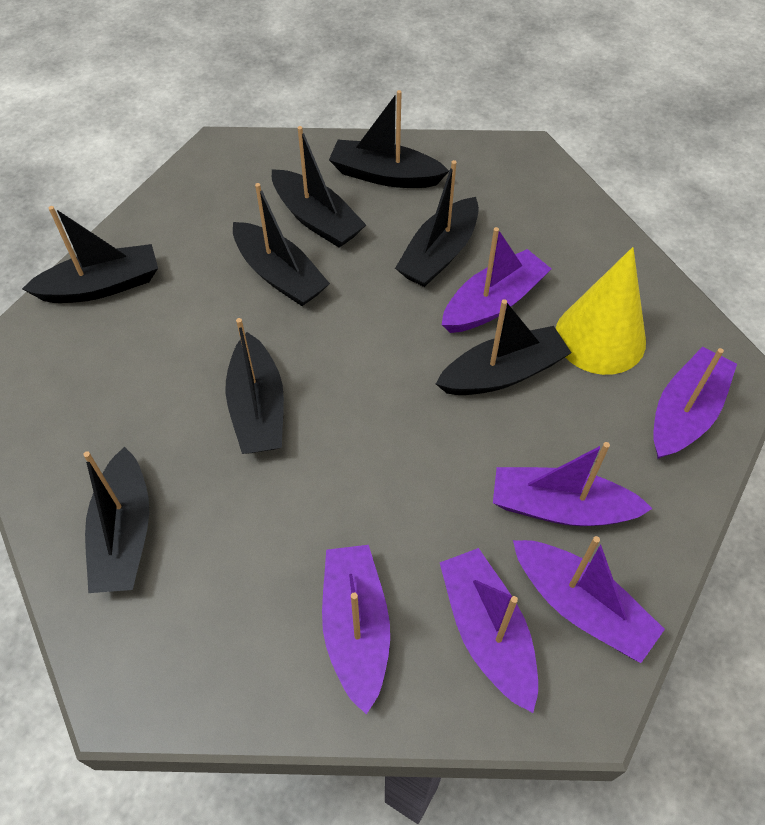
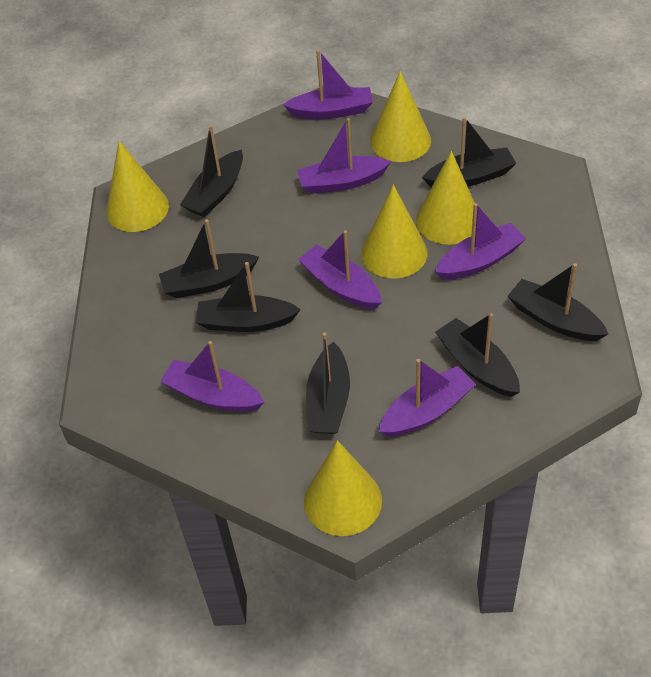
black boat: [22,206,158,303] [83,447,149,593] [225,318,284,454] [233,183,330,306] [272,126,366,248] [329,90,449,188] [395,160,479,287] [436,299,572,395] = 8 -> [159,219,259,298] [180,125,243,217] [196,262,301,332] [306,332,350,434] [422,117,516,187] [435,313,520,397] [508,263,608,341] = 7
yellow cone: [556,247,646,375] = 1 -> [106,141,169,232] [304,440,382,536] [361,184,427,278] [370,71,431,162] [416,151,477,245] = 5

